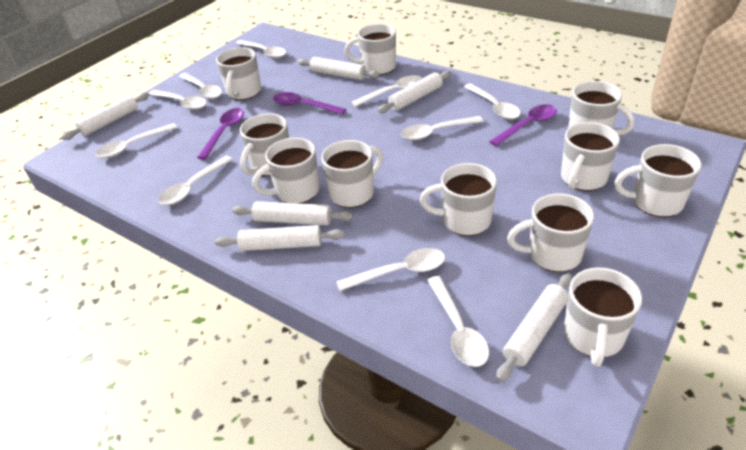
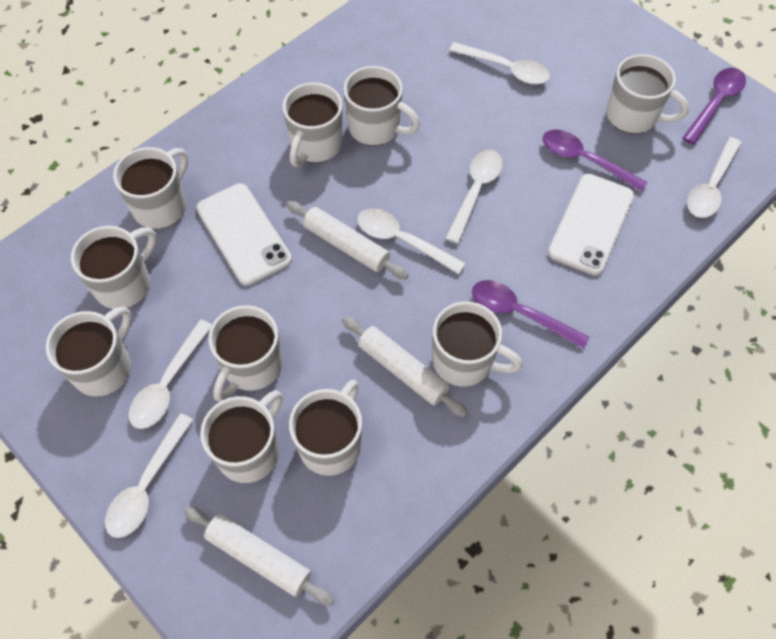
white mug: [216,47,261,100] [240,113,289,176] [252,138,320,203] [321,140,383,208] [344,24,396,75] [420,163,497,236] [507,193,594,272] [561,122,620,191] [564,267,642,367] [568,81,635,135] [614,144,702,217] = 11 -> [46,306,132,397] [71,226,157,309] [113,147,188,229] [200,390,283,483] [208,305,282,402] [282,82,343,167] [289,380,362,476] [344,66,420,146] [433,301,523,387] [607,54,689,134] = 10
white phone: none = 0 -> [196,183,292,286] [548,174,634,275] = 2
white rolling pin: [62,92,149,140] [215,225,345,251] [232,201,353,225] [298,57,380,80] [378,71,451,113] [496,273,572,382] = 6 -> [184,506,334,606] [287,201,408,279] [342,316,468,417] = 3
white spoon: [95,123,178,158] [149,90,207,110] [158,156,233,205] [179,73,222,99] [236,40,286,58] [336,248,445,291] [351,75,423,107] [401,116,483,140] [427,276,489,367] [464,83,521,119] = 10 -> [105,413,193,538] [129,319,212,429] [357,208,466,274] [445,150,503,244] [449,42,550,85] [687,137,742,218] = 6

